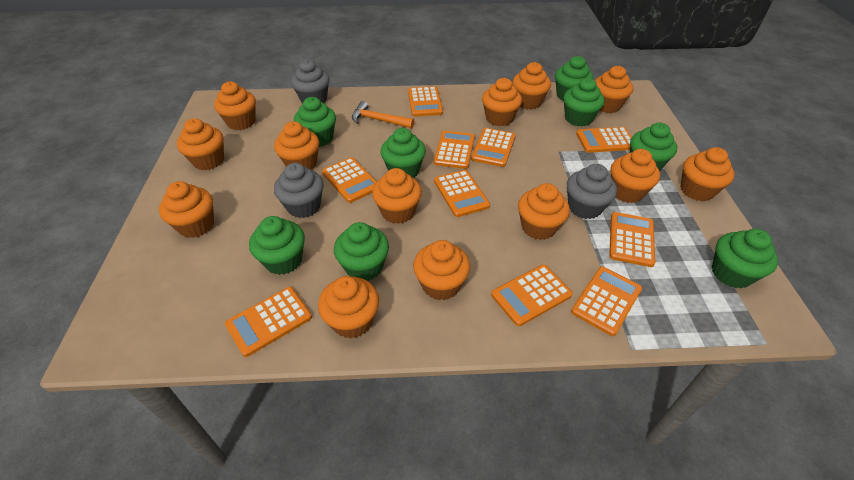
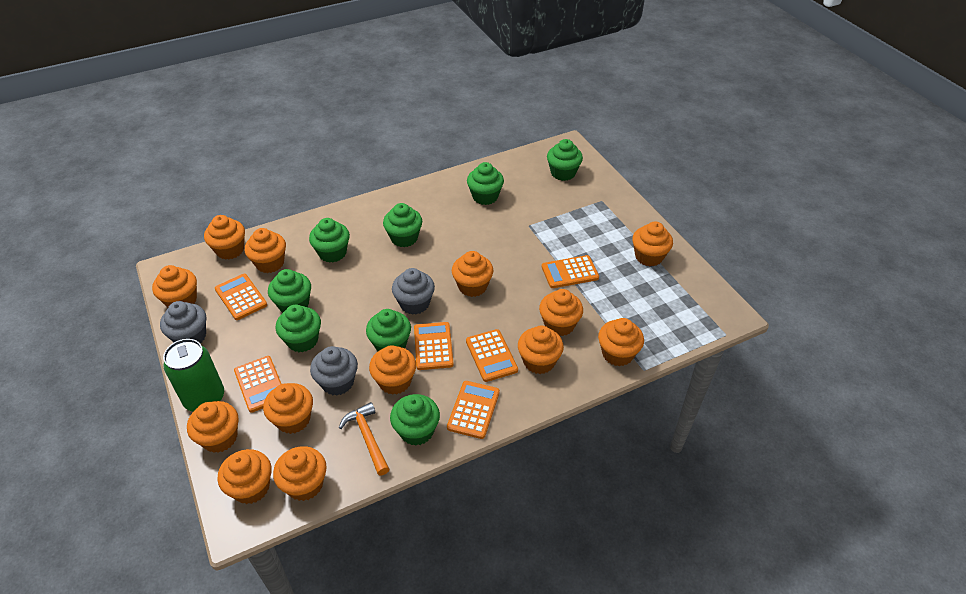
green can: none = 0 -> [163,339,224,412] = 1
orange calculator: [225,287,312,357] [322,157,377,203] [408,86,443,117] [434,131,475,169] [434,170,490,217] [471,128,516,167] [491,265,573,326] [571,266,642,336] [576,127,632,153] [609,212,655,267] = 10 -> [215,274,267,320] [234,356,281,413] [414,322,454,370] [447,381,500,439] [466,329,518,382] [542,255,599,288] = 6

